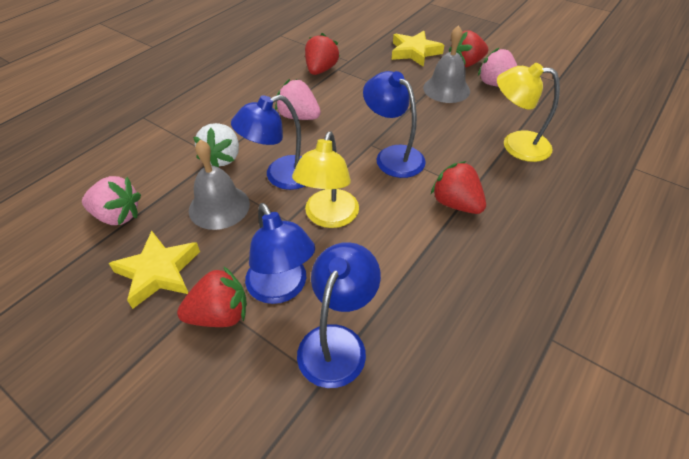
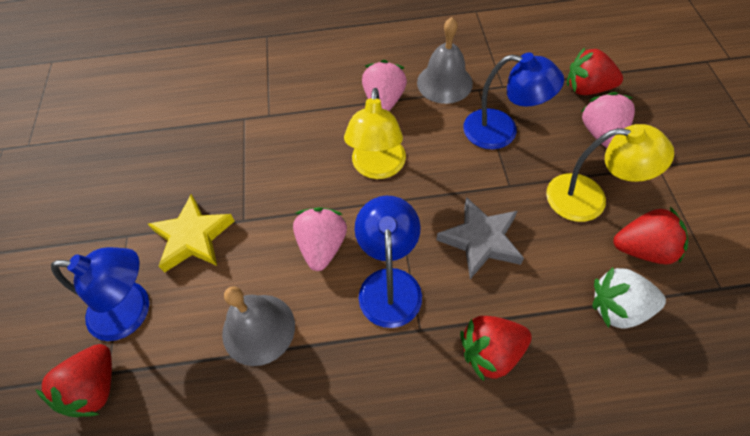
blue lamp: [231,95,305,190] [245,203,315,304] [297,242,381,388] [363,71,426,178] = 4 -> [51,247,149,341] [355,196,422,328] [463,52,564,149] = 3
grey star: none = 0 -> [436,197,524,279] = 1
yellow star: [109,231,200,309] [392,31,444,67] = 2 -> [148,194,235,273] = 1

